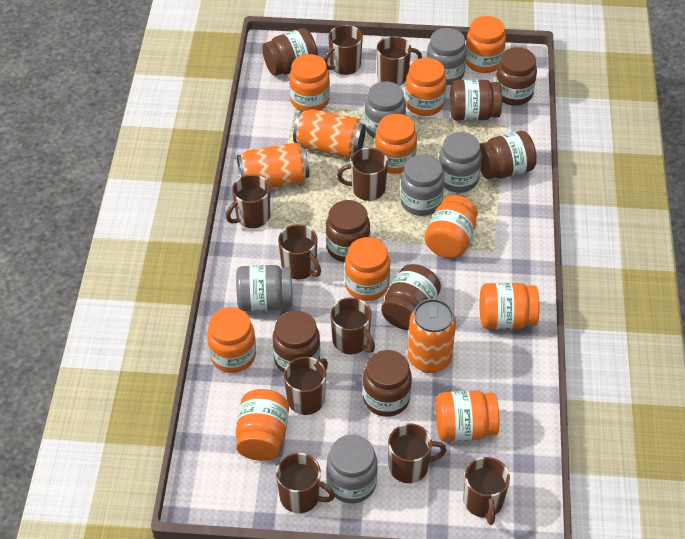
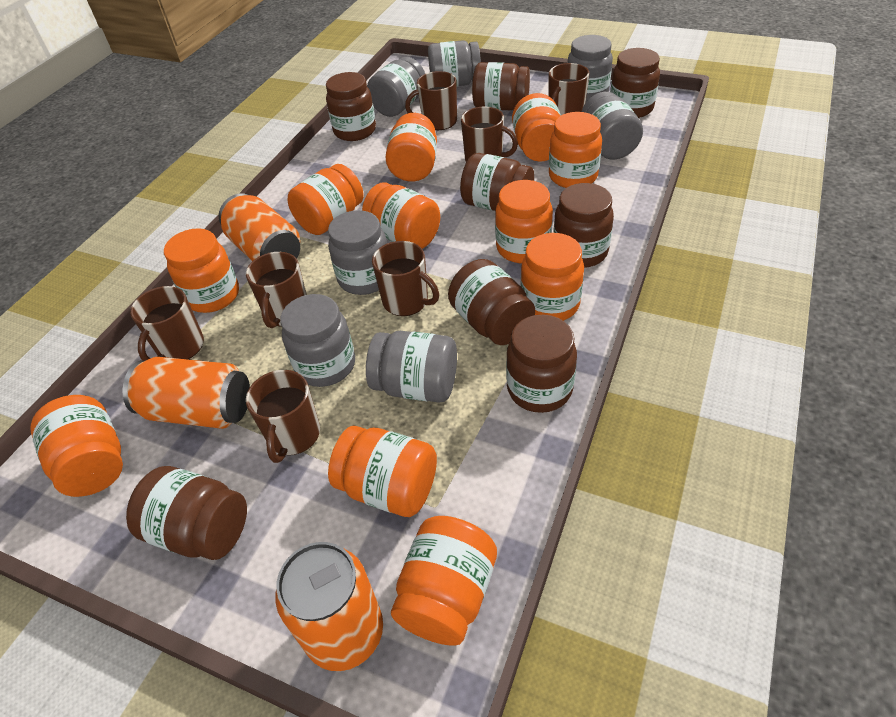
brown mug: [226,174,270,228] [276,453,335,513] [278,224,321,280] [284,357,328,415] [324,25,363,75] [330,298,375,355] [337,148,388,201] [377,36,422,85] [388,424,447,483] [463,457,510,525] = 10 -> [130,286,204,361] [246,252,307,328] [246,370,320,463] [372,241,439,316] [405,71,457,130] [461,107,518,162] [549,63,589,115] = 7
grey jar: [236,265,293,311] [326,435,378,503] [364,81,406,138] [400,155,444,216] [426,28,467,85] [439,132,482,193] = 6 -> [280,294,355,387] [328,210,387,295] [366,331,457,402] [367,57,425,117] [428,40,481,87] [567,35,613,102] [582,92,643,159] = 7
orange jar: [207,307,256,373] [236,389,289,461] [289,54,330,111] [345,237,390,301] [375,114,417,174] [405,58,446,116] [425,195,478,258] [435,390,499,442] [466,16,506,73] [479,283,540,329] = 10 -> [30,395,123,497] [164,228,239,313] [288,164,364,235] [328,426,437,517] [362,183,440,249] [385,113,437,182] [391,516,497,646] [495,180,553,263] [512,93,561,162] [521,233,584,321] [549,112,602,188] = 11

